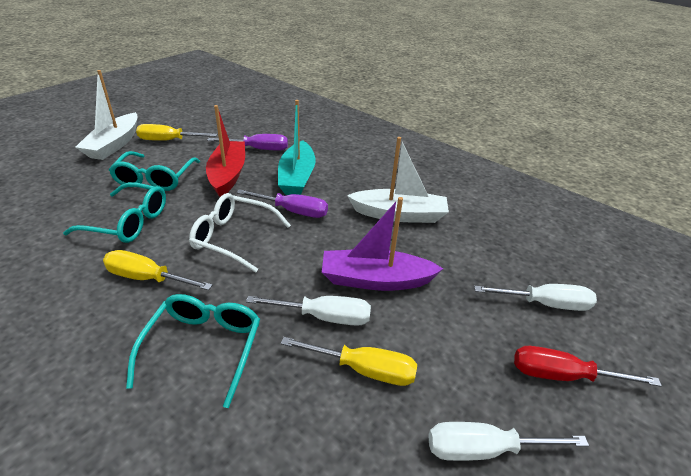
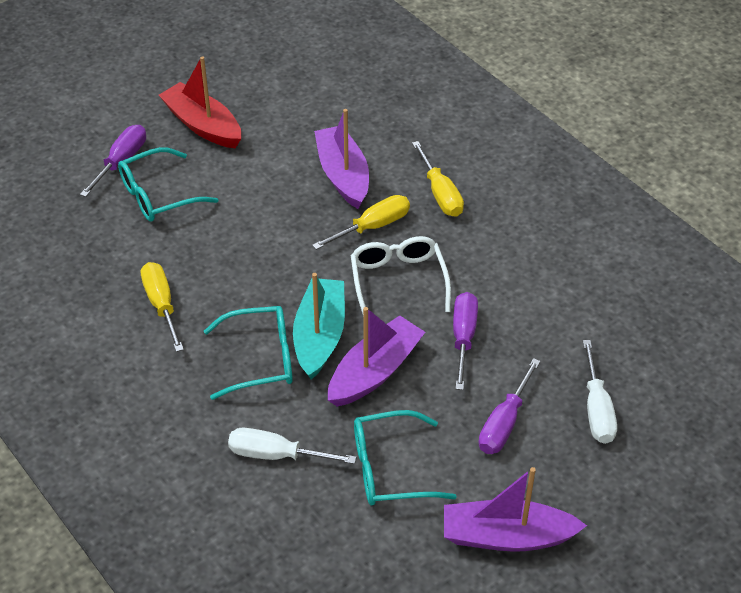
purple boat: [322,197,443,291] = 1 -> [314,109,369,209] [328,307,425,407] [444,467,587,552] = 3
purple screwdriver: [207,134,288,150] [236,189,328,218] = 2 -> [80,125,146,197] [453,292,478,390] [479,358,540,454] = 3
red screwdriver: [514,346,662,387] = 1 -> none = 0
white boat: [75,70,138,160] [347,137,449,223] = 2 -> none = 0
white screwdriver: [246,296,371,326] [428,422,589,461] [474,284,597,311] = 3 -> [228,428,356,464] [583,340,617,444] = 2

